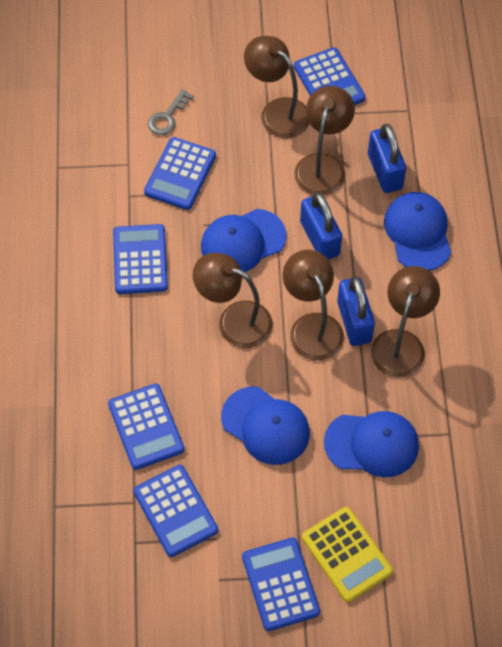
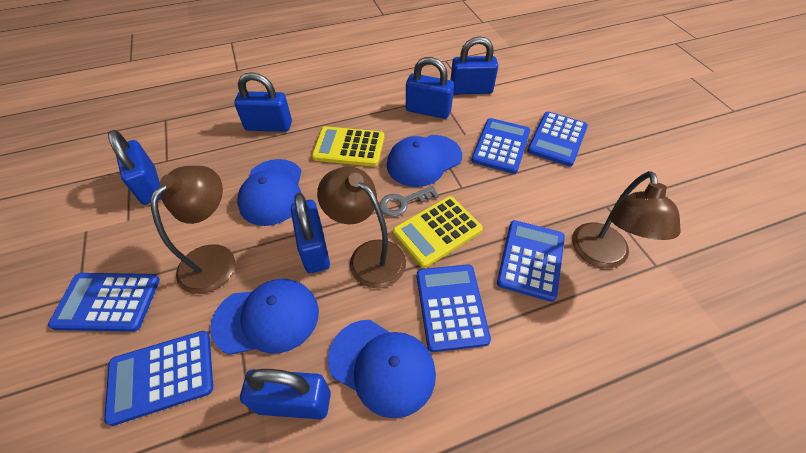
blue padlock: [300,192,342,260] [337,276,375,346] [368,124,406,193] = 3 -> [108,130,161,205] [234,72,292,132] [240,369,331,419] [291,193,330,273] [406,57,454,119] [451,36,498,95] = 6
brown lamp: [193,253,272,348] [244,36,310,138] [283,250,344,361] [294,86,355,195] [371,266,440,378] = 5 -> [150,166,235,294] [317,166,406,288] [572,171,681,268] = 3
yellow calculator: [302,507,393,602] = 1 -> [312,126,384,167] [393,196,483,268] = 2

